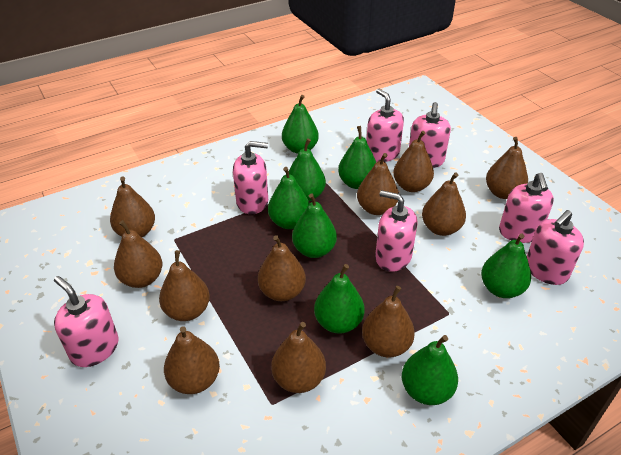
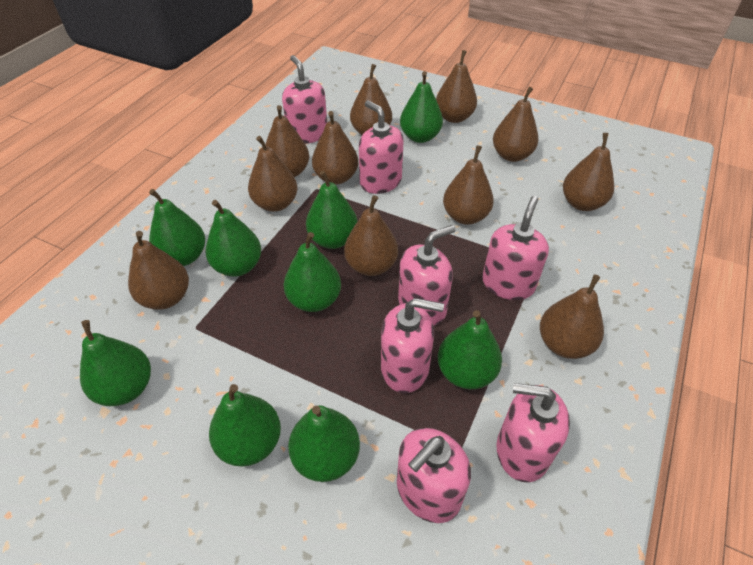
green pear: [268,167,309,229] [282,95,319,154] [289,138,326,201] [292,193,337,258] [314,264,365,334] [338,126,376,189] [402,335,458,405] [481,233,531,298] = 8 -> [80,320,151,406] [149,189,205,266] [205,200,261,277] [209,384,281,467] [284,232,341,312] [288,405,360,482] [306,171,358,249] [400,71,443,143] [438,310,502,389] = 9

